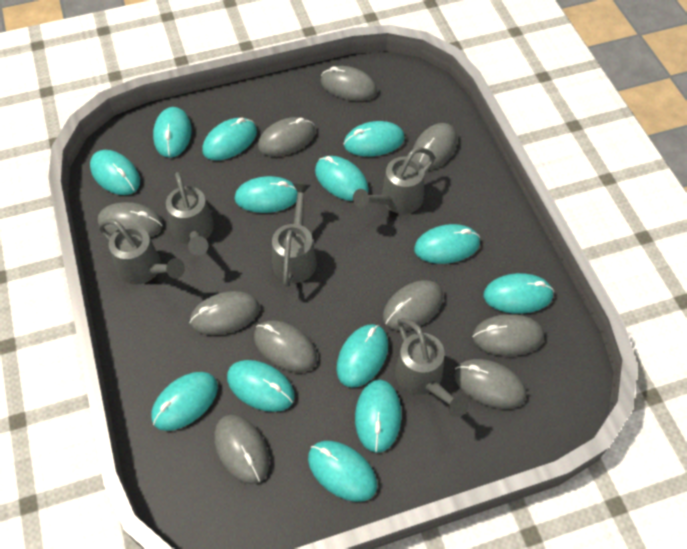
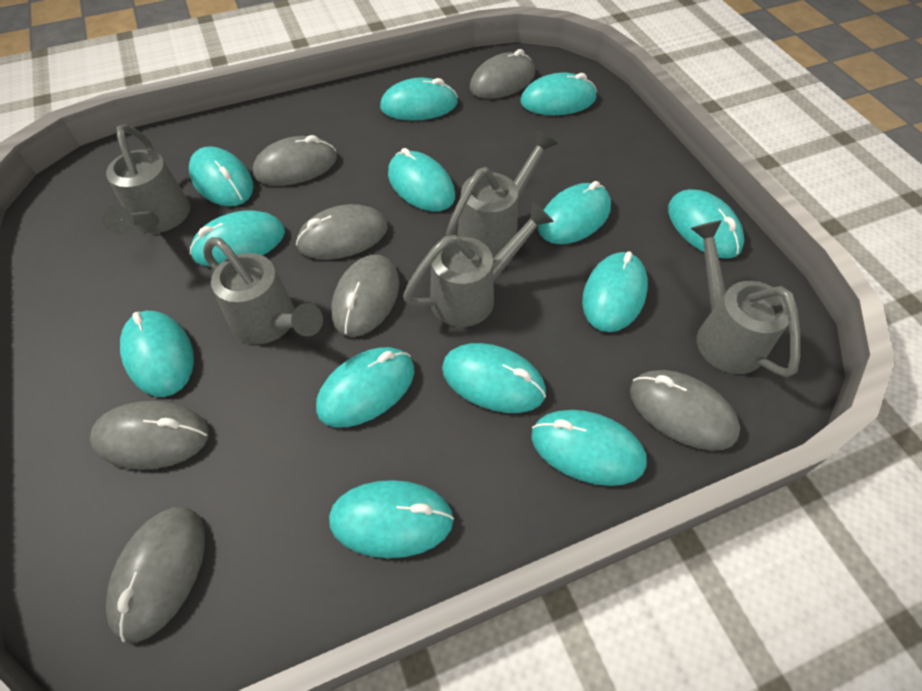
grey mouse: [98,202,163,237] [189,291,260,335] [214,415,270,484] [254,321,317,372] [258,117,316,156] [321,66,377,101] [383,280,443,331] [412,123,457,170] [454,359,526,409] [472,314,544,356] = 10 -> [90,401,209,470] [106,507,205,642] [253,135,337,186] [296,204,388,260] [331,255,400,337] [470,49,535,99] [630,370,740,451] = 7

